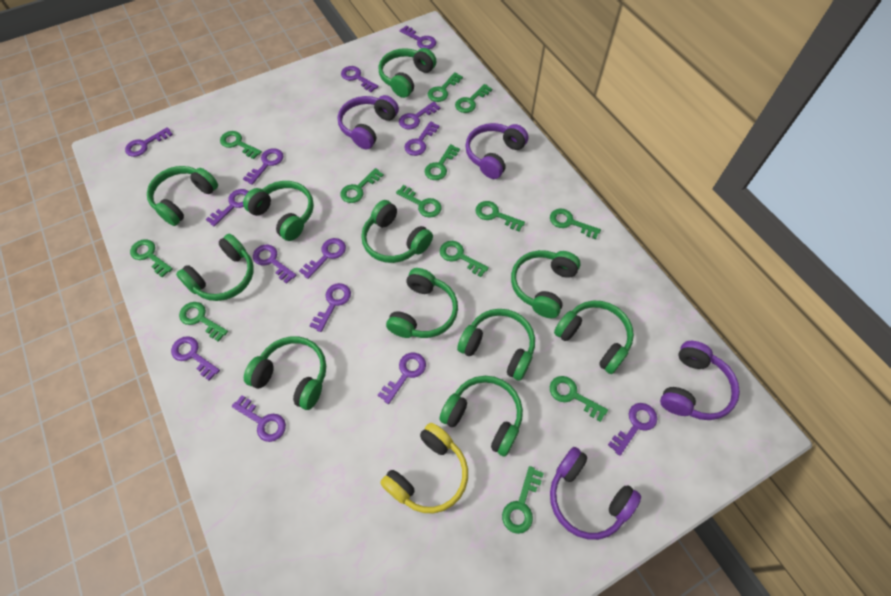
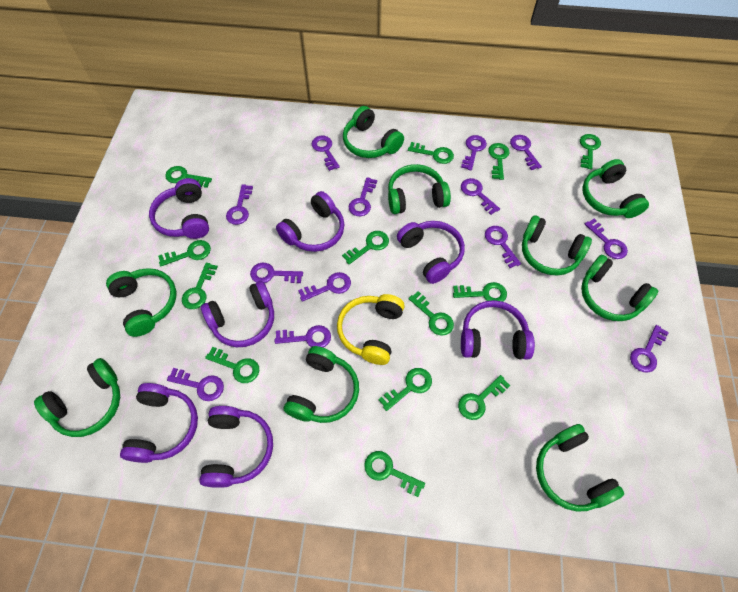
green headphones: [147,166,218,226] [176,234,254,301] [243,181,314,241] [244,336,326,410] [361,200,433,263] [379,48,436,98] [386,268,458,338] [439,376,523,456] [457,309,535,381] [511,250,581,318] [554,301,634,374] = 11 -> [34,358,120,437] [106,268,176,337] [284,346,359,423] [343,106,404,158] [388,164,451,214] [522,215,592,275] [536,424,624,511] [581,255,658,321] [582,159,649,218] = 9
purple headphones: [338,95,399,149] [465,123,528,179] [550,447,641,540] [660,341,740,420] = 4 -> [120,383,198,463] [149,178,209,239] [199,406,273,488] [201,281,274,347] [276,191,344,252] [397,221,465,284] [461,300,535,359] = 7
purple key: [125,127,173,157] [171,336,220,380] [206,189,249,227] [232,395,286,442] [243,148,284,185] [253,245,297,284] [299,238,346,279] [310,283,351,332] [341,66,379,92] [378,353,426,404] [399,101,440,130] [400,25,436,49] [404,121,440,156] [608,403,657,456] = 14 -> [167,368,224,401] [226,184,253,225] [250,263,303,283] [275,325,331,348] [298,272,351,302] [311,136,340,171] [348,177,377,216] [461,135,487,171] [461,178,500,215] [485,226,521,268] [510,135,542,170] [585,219,628,259] [630,325,669,372] = 13

